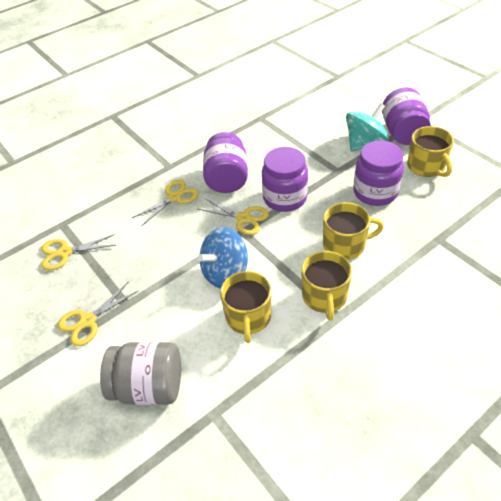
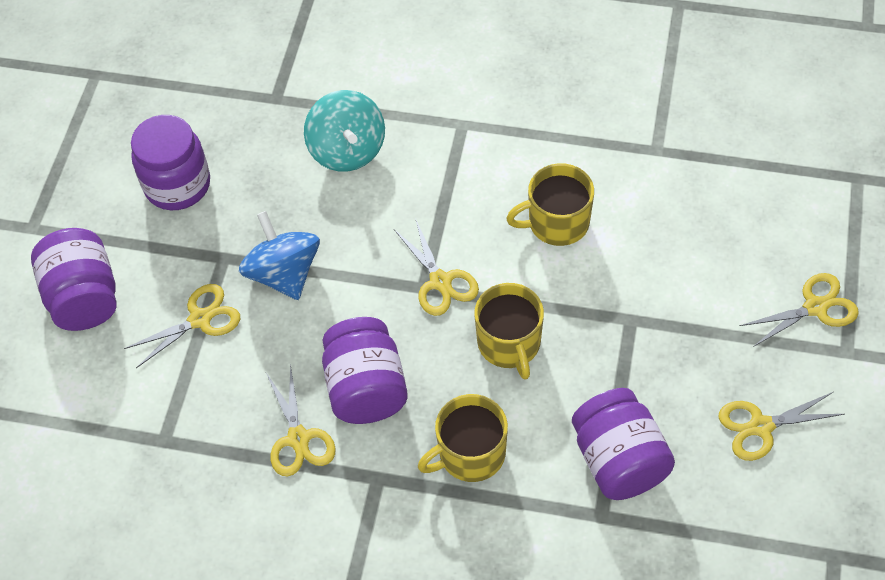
grey jar: [100,342,181,405] = 1 -> none = 0
yellow mug: [220,271,271,343] [302,251,352,321] [323,202,384,260] [407,126,454,177] = 4 -> [418,394,508,482] [474,283,544,380] [506,163,594,246] = 3
yellow scissors: [41,234,116,270] [58,282,139,346] [132,179,199,226] [198,198,269,235] = 4 -> [124,284,240,368] [266,364,336,477] [394,218,479,316] [718,392,845,461] [740,273,859,347] = 5

